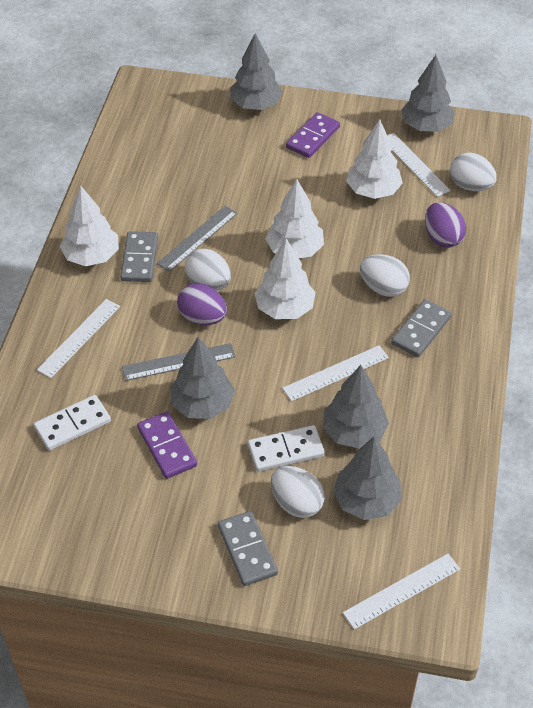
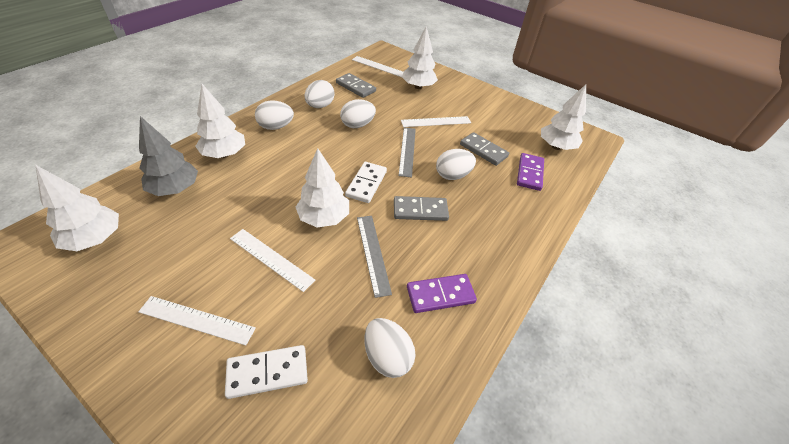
grey tree: [170,337,235,419] [230,33,282,110] [323,365,389,449] [333,436,402,520] [401,55,455,132] = 5 -> [139,116,198,196] = 1
purple egg: [177,283,227,325] [425,202,466,248] = 2 -> none = 0
white egg: [185,249,231,291] [271,466,325,518] [360,254,410,297] [450,152,497,191] = 4 -> [255,100,294,130] [304,80,335,108] [340,99,376,128] [364,318,416,378] [436,149,476,180] = 5
white tree: [60,185,119,266] [254,239,316,319] [265,179,324,258] [346,119,403,199] = 4 -> [36,165,119,251] [195,84,245,158] [296,148,349,227] [402,26,438,89] [541,84,586,150] = 5

